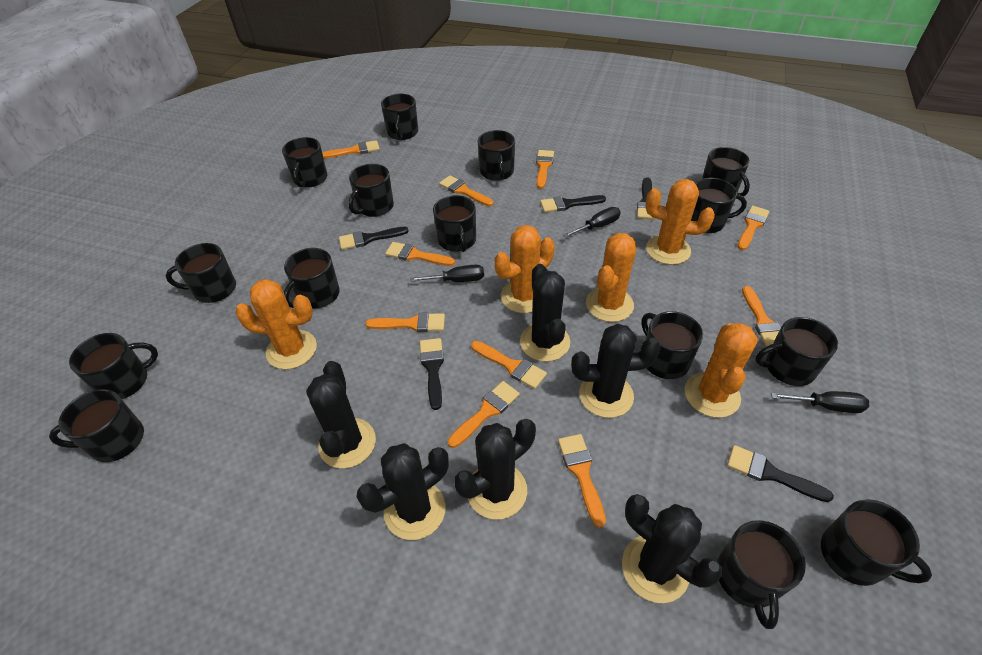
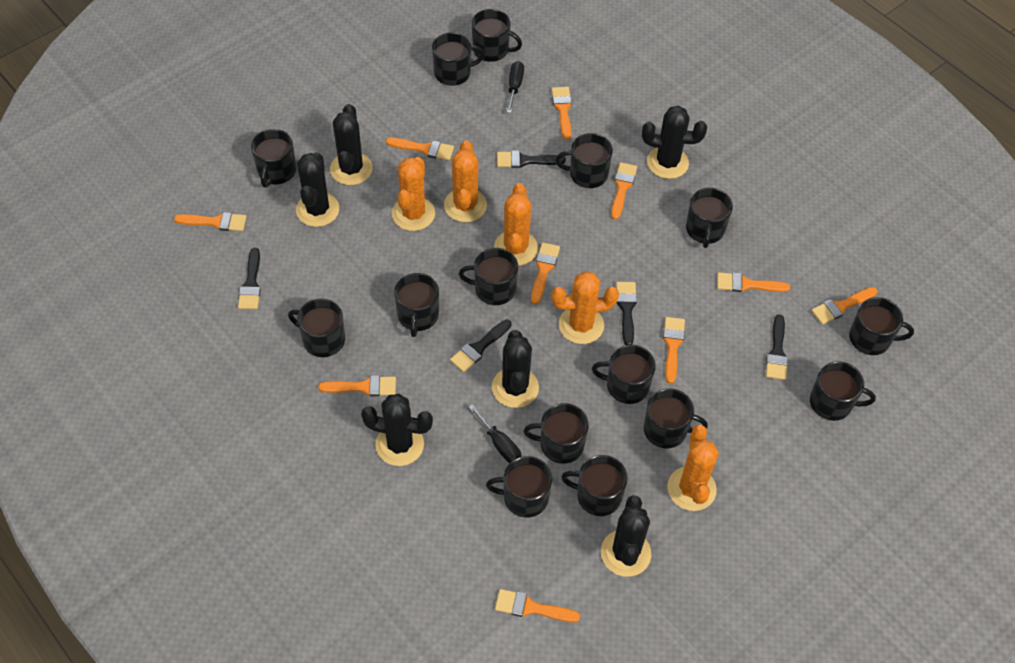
black screwdriver: [410,265,484,282] [563,207,621,238] [771,391,869,413] = 3 -> [469,404,521,463] [507,61,524,113] = 2

